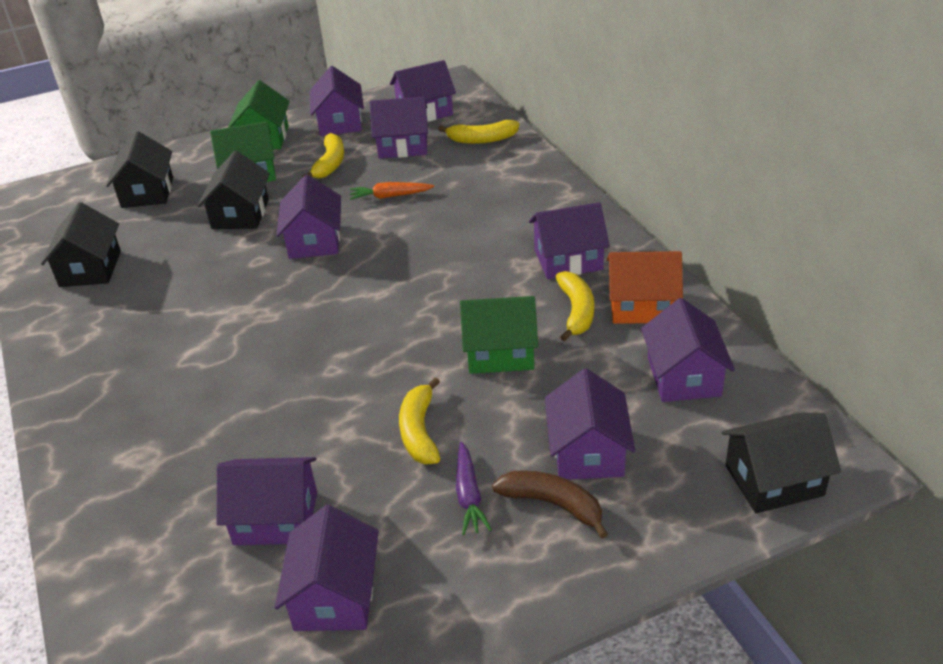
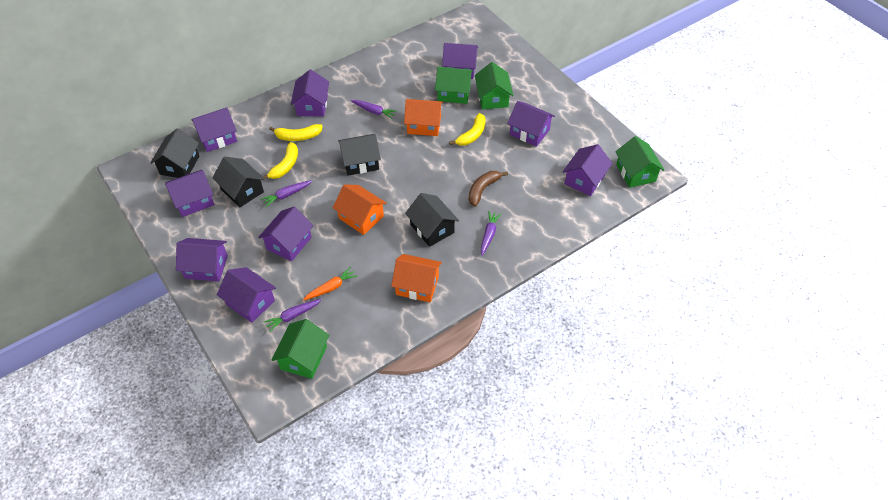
green house: [210,121,276,182] [228,80,290,149] [460,296,538,374] = 3 -> [272,319,329,379] [435,67,473,104] [475,62,513,109] [615,136,664,188] = 4
orange house: [607,251,683,324] = 1 -> [332,184,387,235] [391,254,442,302] [404,99,443,136] = 3
purple carrot: [456,441,492,535] = 1 -> [261,180,312,207] [264,299,322,332] [351,100,397,119] [481,211,501,256] = 4
yellow banana: [302,133,344,179] [399,377,440,464] [438,120,519,144] [555,271,594,342] = 4 -> [262,142,298,179] [269,124,323,141] [449,113,486,146] = 3

